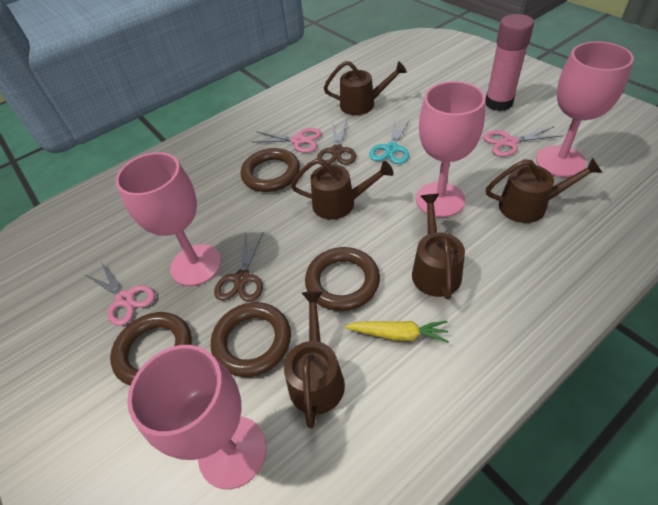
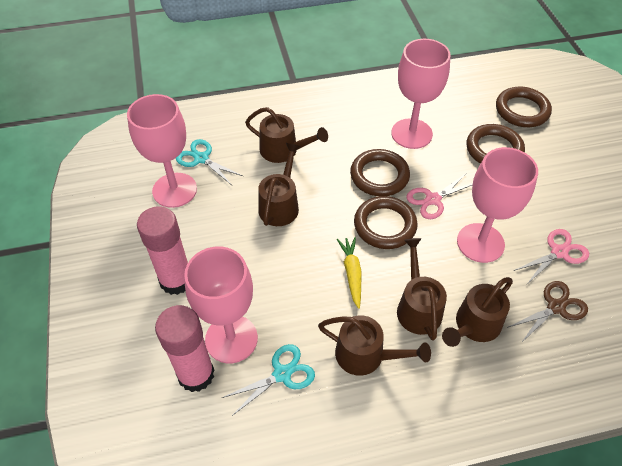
brown scissors: [214,232,263,302] [317,121,356,165] = 2 -> [507,281,588,343] = 1
pink glue stick: [485,14,534,111] = 1 -> [137,206,188,295] [155,305,214,392] = 2
pink scissors: [86,262,155,326] [253,128,322,153] [483,127,563,157] = 3 -> [406,174,473,219] [514,229,589,284] = 2
turquoise scissors: [369,120,410,164] = 1 -> [176,139,243,185] [222,344,315,416] = 2

